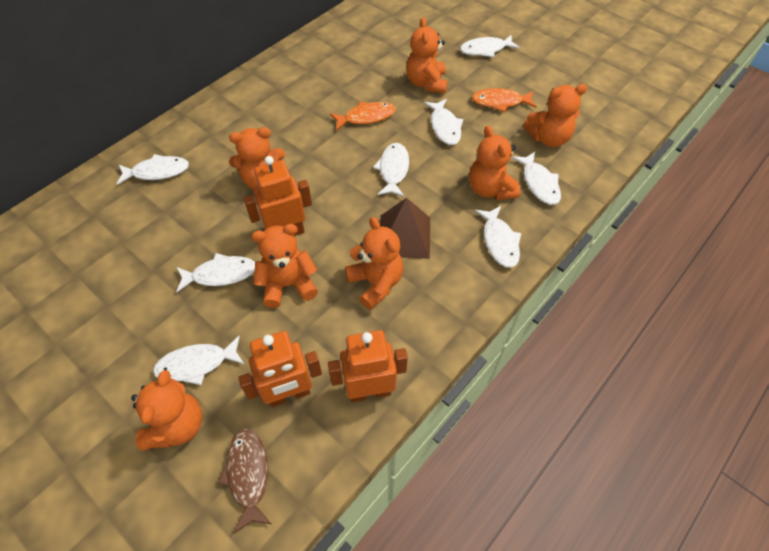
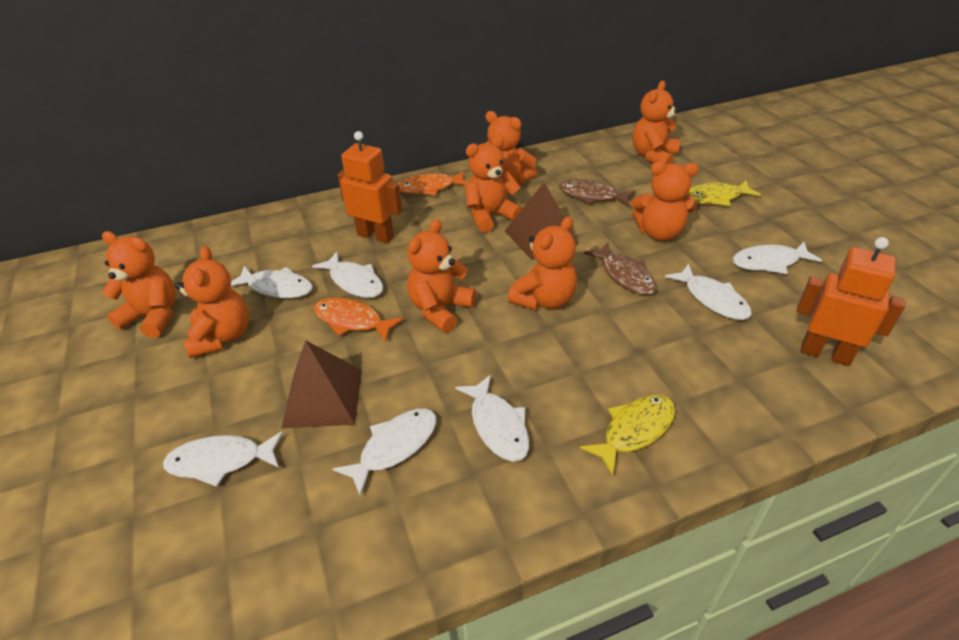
brown fish: [218,429,271,533] = 1 -> [559,179,636,207] [583,243,657,295] = 2
brown pyramid: [380,198,430,259] = 1 -> [281,340,362,428] [505,182,579,260] = 2
orange robot: [239,331,322,407] [243,156,312,236] [328,330,408,402] = 3 -> [337,131,402,243] [797,237,905,366] = 2
orange teddy bear: [131,370,203,451] [229,127,285,189] [251,224,318,308] [345,217,404,310] [406,17,448,93] [469,126,521,200] [523,84,587,147] = 7 -> [102,231,176,338] [175,246,249,358] [407,219,476,333] [465,136,523,233] [486,111,537,185] [508,216,577,310] [632,162,699,241] [633,81,680,165] = 8
white fish: [117,154,189,185] [153,336,245,385] [176,253,255,292] [373,143,409,197] [424,99,463,145] [460,35,520,57] [475,206,521,268] [512,151,561,205] = 8 -> [163,431,283,487] [231,266,313,298] [312,252,383,298] [333,409,436,496] [455,375,529,462] [665,264,752,320] [732,242,822,274] = 7
yellow fish: none = 0 -> [580,395,675,476] [687,180,761,206] = 2

